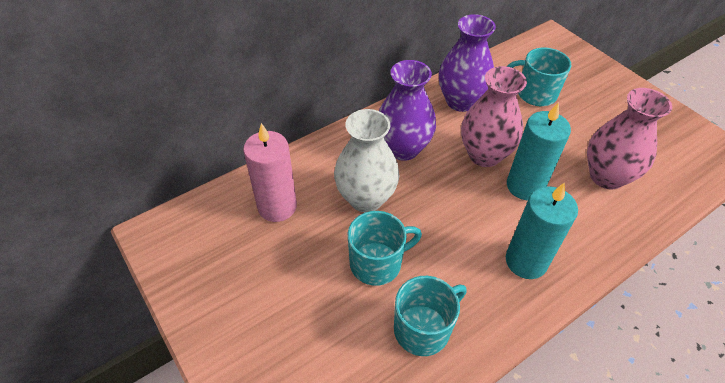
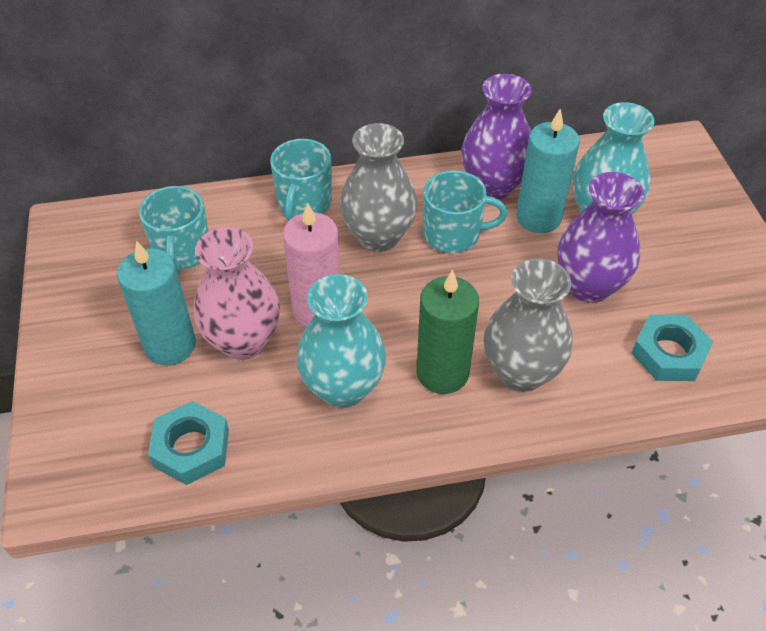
green candle: none = 0 -> [417,269,479,394] = 1
grey vase: none = 0 -> [340,123,417,252] [484,258,572,392] = 2
pink vase: [461,66,527,167] [587,88,672,190] = 2 -> [194,227,280,360] = 1
turquoise nut: none = 0 -> [148,401,229,485] [631,315,713,381] = 2
turquoise vase: none = 0 -> [296,274,386,408] [573,102,655,214] = 2
white vase: [334,109,399,212] = 1 -> none = 0

